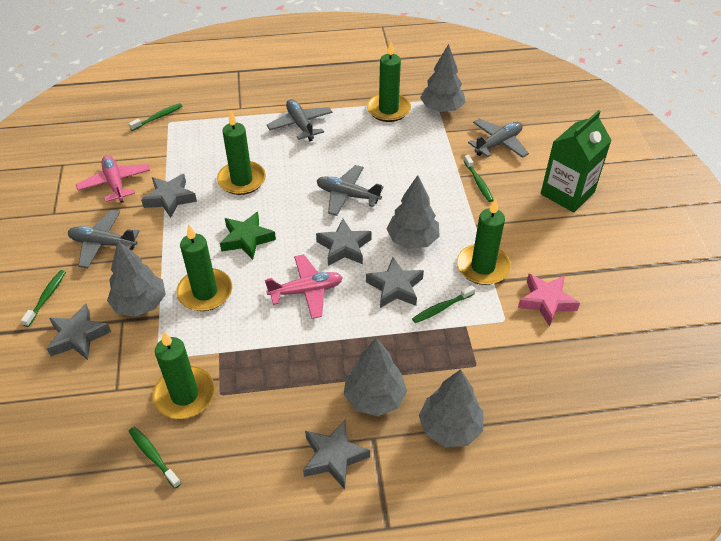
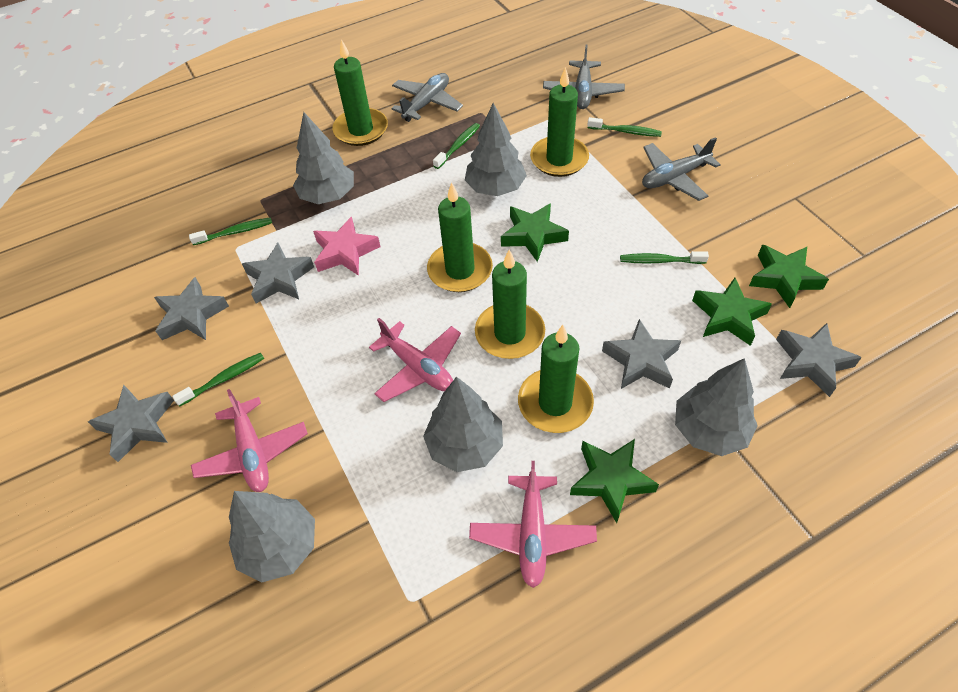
green carton: [541,110,612,212] = 1 -> none = 0
green star: [220,212,276,260] = 1 -> [501,203,569,262] [570,439,659,523] [692,278,772,346] [749,245,829,308] = 4
grey plane: [68,210,140,268] [267,99,333,141] [317,165,384,216] [468,119,529,158] = 4 -> [391,73,463,122] [543,44,625,109] [642,137,721,201] = 3
pink plane: [76,155,150,203] [265,254,343,319] = 2 -> [191,389,308,492] [369,318,461,402] [469,461,597,588] = 3

